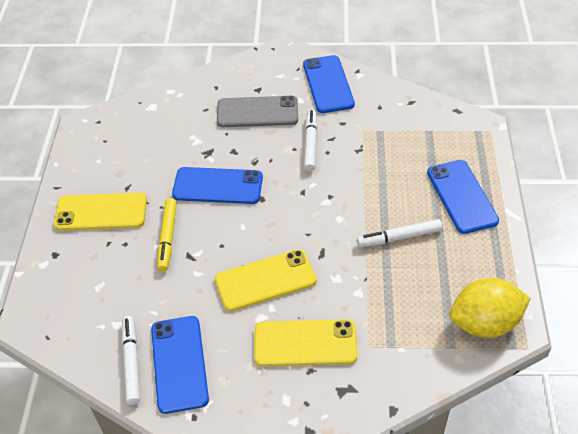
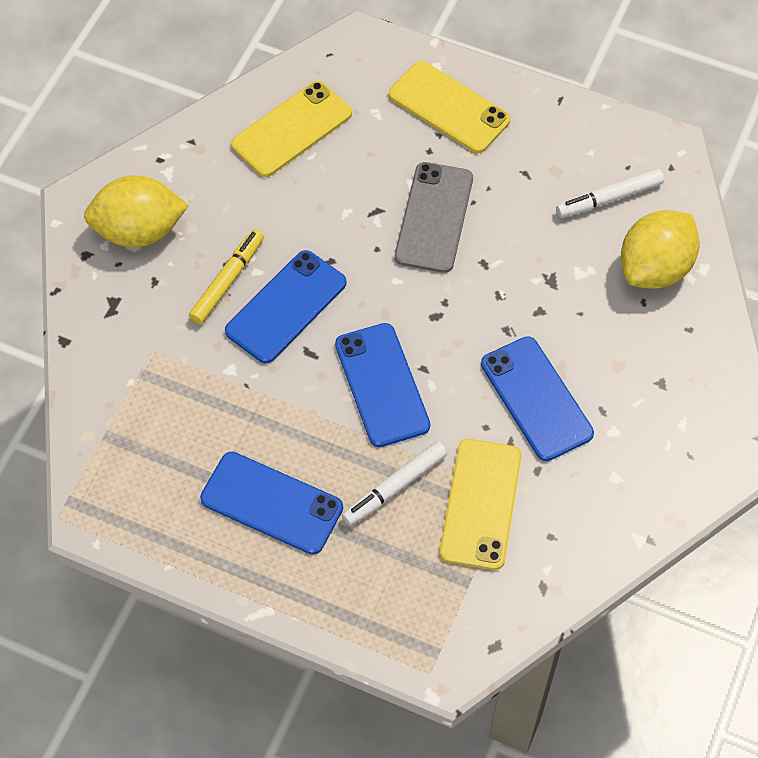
white marker: [122,316,140,405] [304,109,317,172] [357,219,442,247] = 3 -> [342,441,447,526] [556,169,664,218] = 2
yellow lemon: [449,278,531,338] = 1 -> [84,175,189,248] [621,210,700,289] = 2

